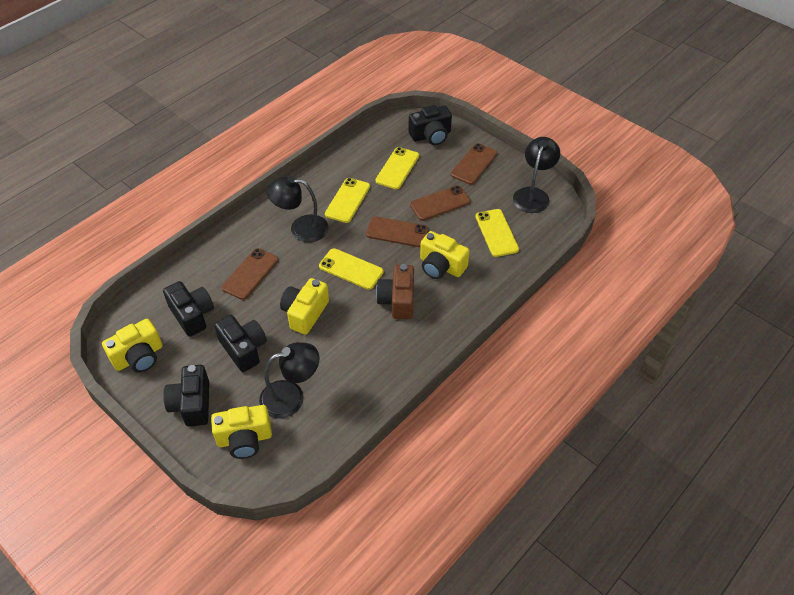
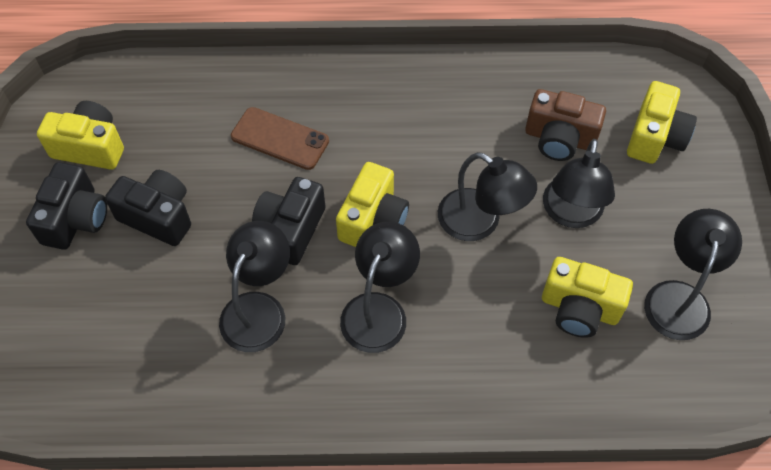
black camera: [163,281,214,337] [163,365,209,427] [214,315,267,372] [409,105,452,145] = 4 -> [26,162,107,250] [105,170,191,246] [252,177,325,265] = 3
black lamp: [259,342,319,418] [266,176,328,242] [513,137,560,213] = 3 -> [219,221,290,352] [340,222,420,353] [438,152,537,241] [543,139,615,228] [644,209,742,340] = 5
brown phone: [222,248,278,300] [366,216,429,247] [410,185,471,221] [451,143,497,185] = 4 -> [231,107,329,170] = 1
yellow phone: [319,248,384,290] [325,178,370,223] [375,147,419,189] [475,209,519,257] = 4 -> none = 0

